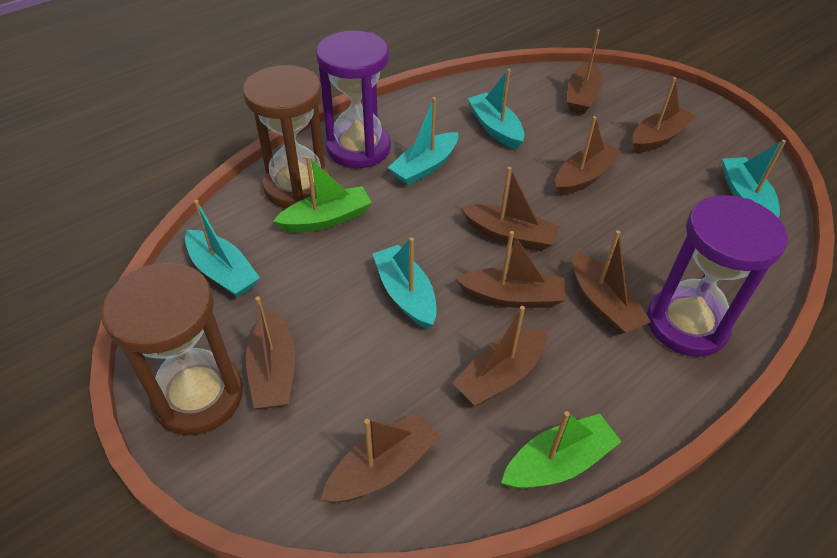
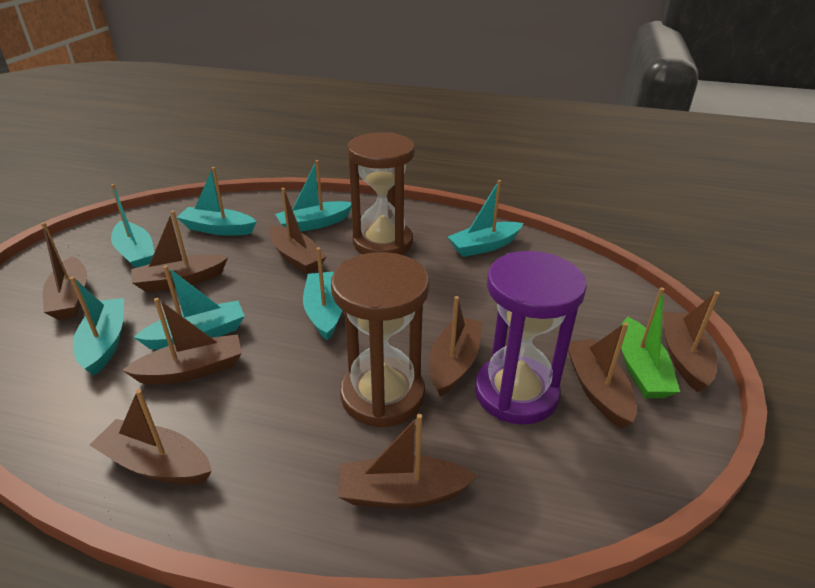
green boat: [273,156,372,233] [501,411,622,489] = 2 -> [621,287,680,398] = 1
purple hourglass: [316,31,391,168] [647,195,788,357] = 2 -> [475,251,587,425] = 1
turquoise boat: [185,200,260,297] [373,237,437,329] [388,97,458,186] [467,69,525,149] [722,140,786,217] = 5 -> [70,277,124,376] [111,184,155,268] [133,265,245,350] [176,167,257,236] [275,160,351,231] [303,247,342,341] [448,180,523,257] = 7

